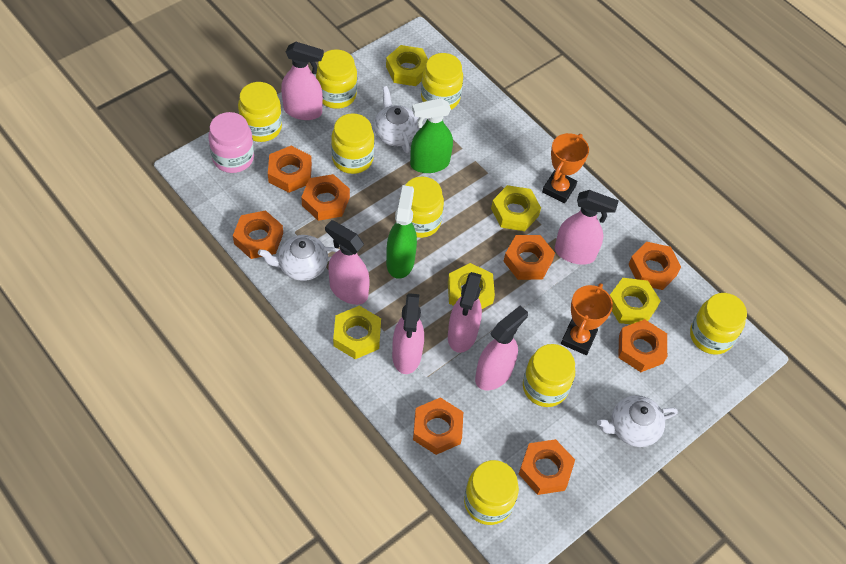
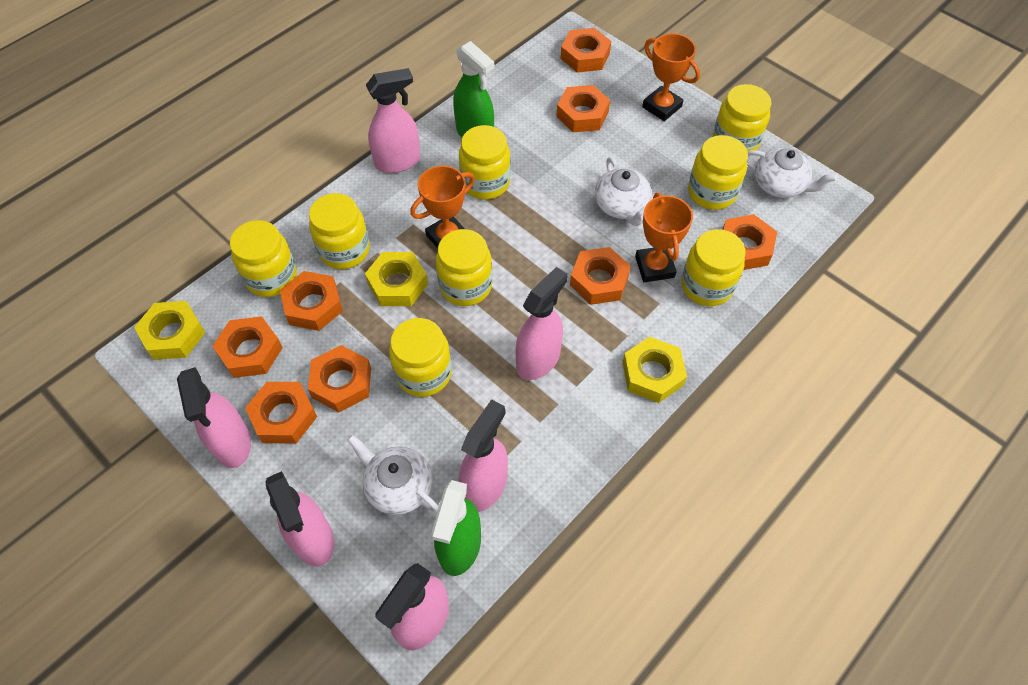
orange trophy: [542,133,589,203] [561,283,613,355] = 2 -> [410,166,475,248] [635,193,693,282] [642,33,700,121] = 3
pink jar: [208,112,254,173] = 1 -> none = 0
yellow nut: [333,306,381,359] [386,45,428,86] [448,263,495,309] [491,185,541,231] [610,278,661,324] = 5 -> [134,301,205,360] [365,252,428,306] [622,337,687,403] = 3

